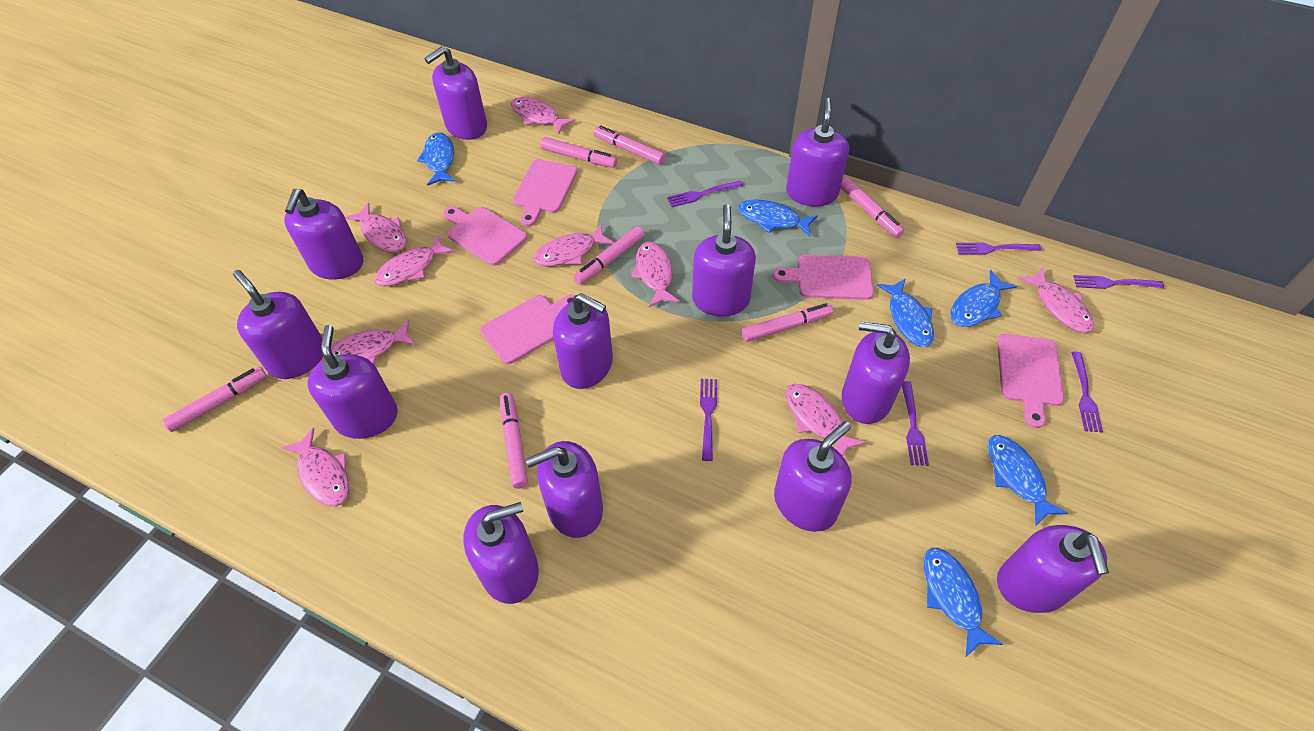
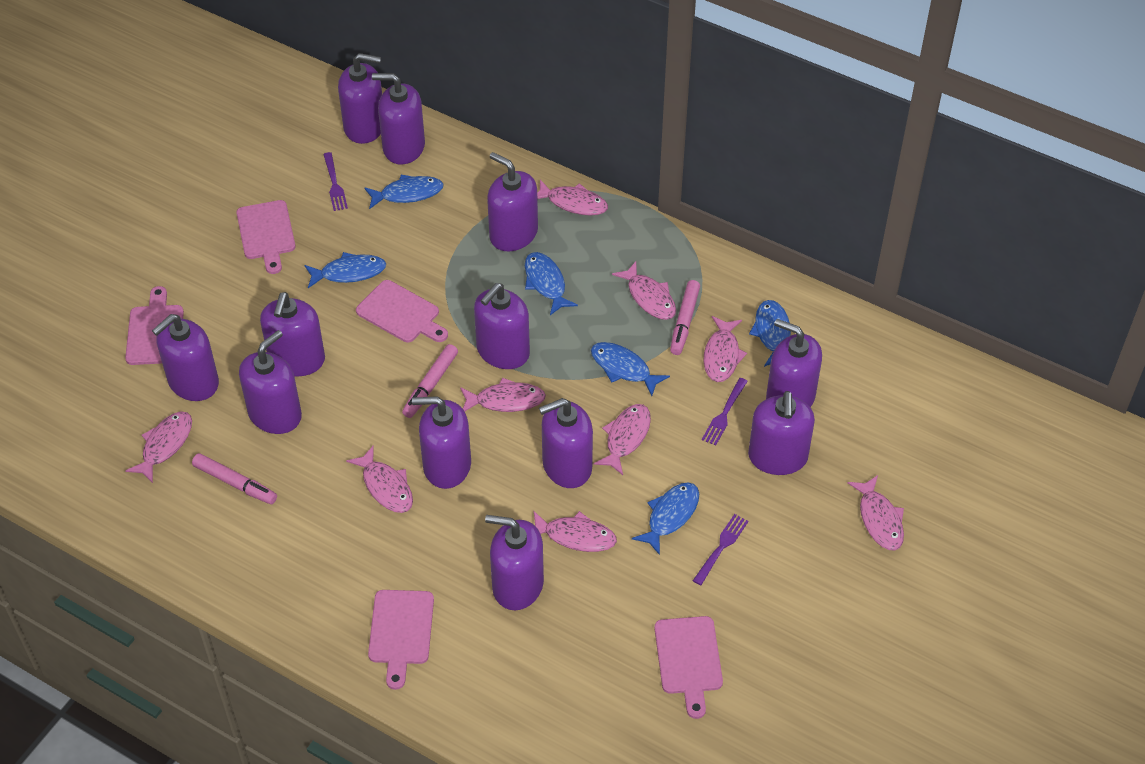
pink marker: [162,367,267,432] [500,393,528,489] [540,137,617,168] [573,226,645,285] [594,125,665,165] [742,303,833,342] [840,178,905,238] = 7 -> [192,453,277,504] [402,344,458,418] [670,280,700,355] = 3
purple fork: [667,181,743,207] [700,379,717,461] [902,381,929,466] [956,243,1041,255] [1071,352,1103,433] [1073,275,1164,289] = 6 -> [323,152,348,211] [693,514,749,585] [702,378,748,445] = 3

